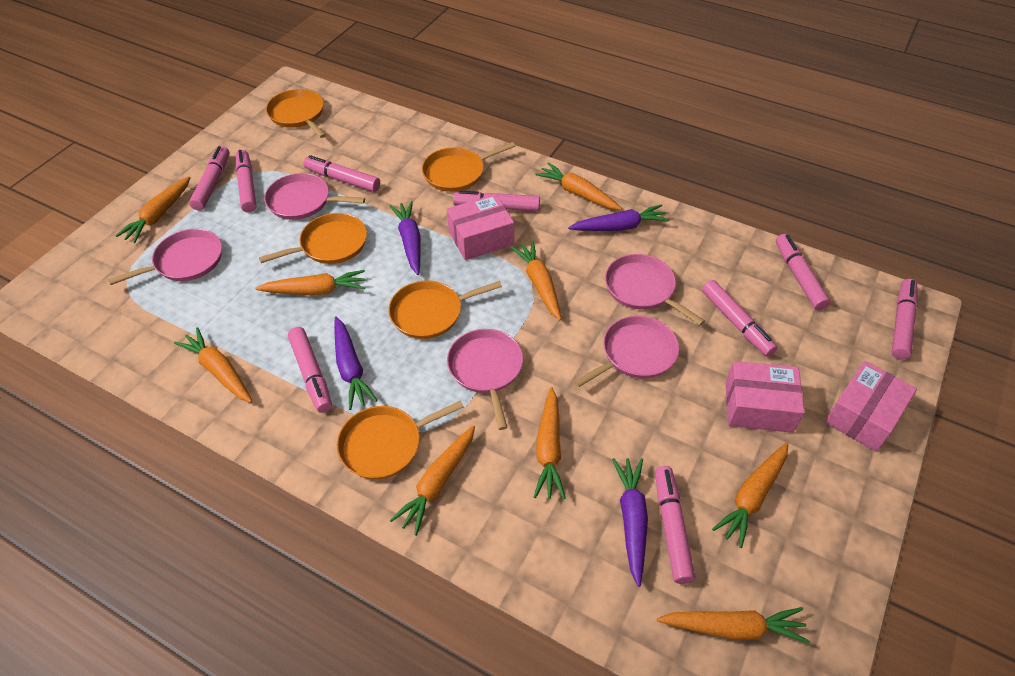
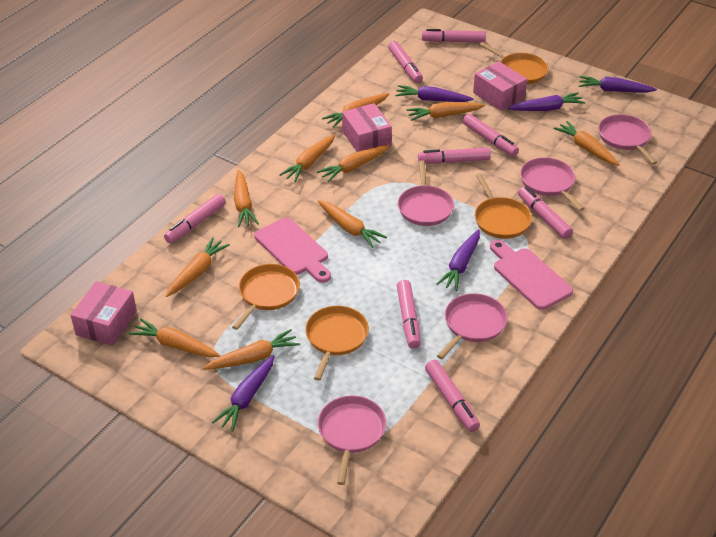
orange carrot: [115,176,191,243] [174,327,252,403] [255,270,365,296] [390,425,475,536] [510,240,561,320] [534,387,566,499] [535,162,622,210] [657,607,810,644] [712,442,788,548] = 9 -> [129,318,221,357] [166,237,230,297] [203,329,300,370] [234,170,259,227] [279,135,335,182] [317,145,389,182] [318,200,387,248] [322,93,389,128] [406,102,485,121] [554,121,620,166] = 10
orange pan: [259,213,367,264] [266,89,326,138] [337,400,464,479] [388,280,502,339] [422,142,515,192] = 5 -> [232,264,300,330] [305,306,369,381] [475,174,532,239] [479,42,549,84] = 4
pink cutting board: none = 0 -> [254,217,331,283] [490,240,573,310] = 2
pink marker: [189,146,230,211] [235,150,257,213] [288,327,332,413] [303,155,380,192] [453,191,540,211] [655,466,696,584] [702,280,778,356] [776,234,831,310] [892,279,918,359] = 9 -> [164,194,226,243] [388,41,423,83] [397,280,421,349] [418,147,491,164] [422,29,486,42] [425,360,480,432] [463,114,519,157] [518,186,573,239] = 8
purple carrot: [334,316,378,410] [389,201,421,275] [568,204,670,231] [612,458,648,587] = 4 -> [211,355,274,432] [395,85,473,102] [436,229,480,291] [508,92,585,111] [579,76,657,92] = 5

